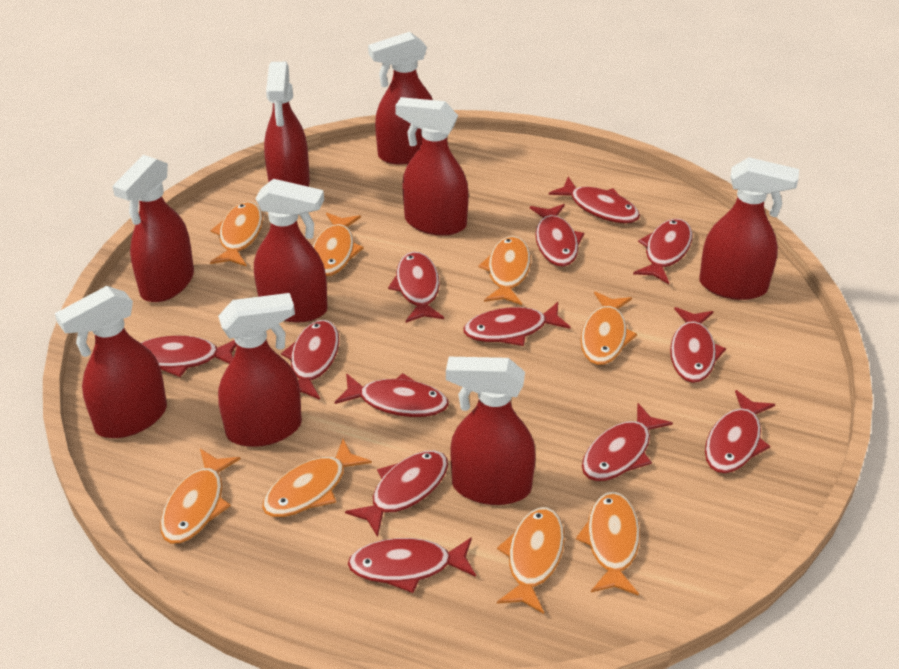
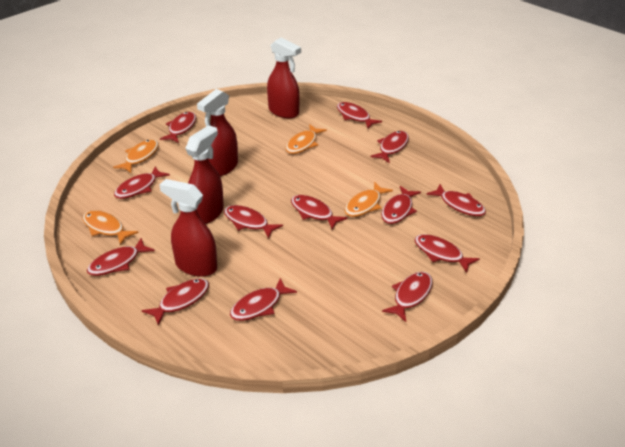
orange fish: [160,449,241,543] [210,201,263,267] [262,439,372,517] [313,213,364,276] [478,236,531,305] [497,507,565,614] [576,492,640,596] [581,291,637,365] = 8 -> [83,210,138,245] [113,139,159,173] [285,124,327,154] [345,182,393,217] = 4
red spray bottle: [55,286,167,438] [112,155,194,302] [218,293,302,447] [254,179,328,322] [264,62,310,186] [368,32,433,164] [395,97,469,236] [446,357,536,505] [699,157,799,300] = 9 -> [159,179,217,277] [185,125,224,224] [197,89,238,176] [267,37,301,119] = 4

